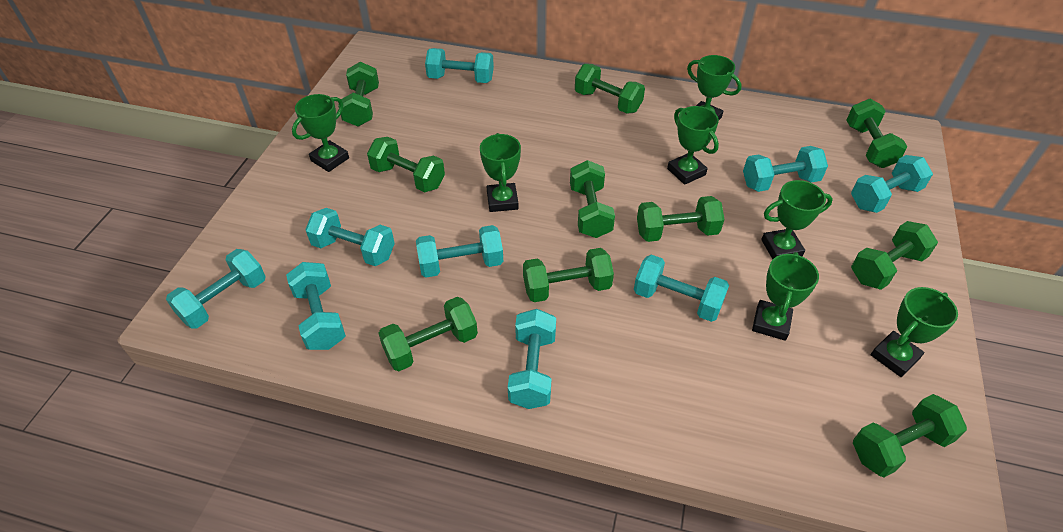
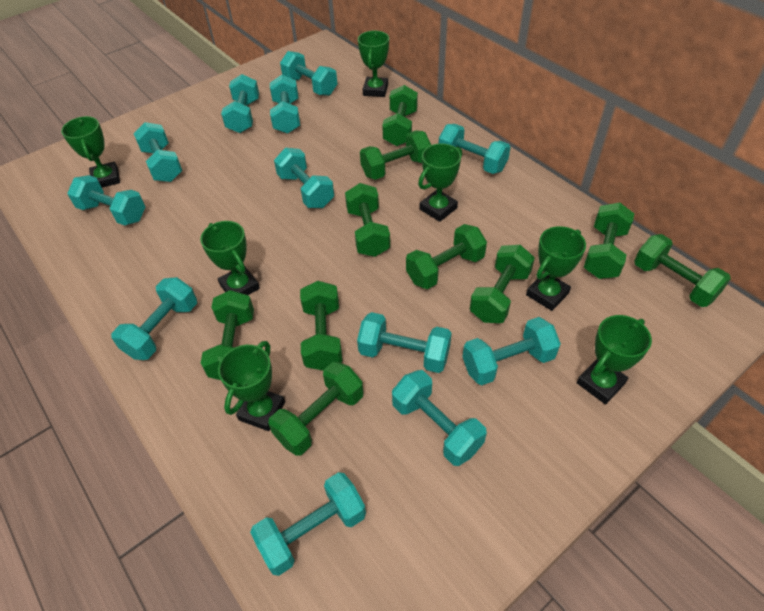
turquoise dumbbell: [166,249,266,329] [286,262,346,350] [305,208,395,266] [416,225,503,278] [425,48,494,83] [508,309,556,409] [634,254,729,322] [743,146,828,192] [851,155,933,213] = 9 -> [67,175,145,226] [111,277,197,360] [133,122,182,182] [221,74,259,133] [250,472,366,576] [270,75,300,134] [274,148,334,208] [280,51,337,96] [357,312,452,373] [392,370,487,466] [439,124,511,174] [462,317,561,385] = 12

